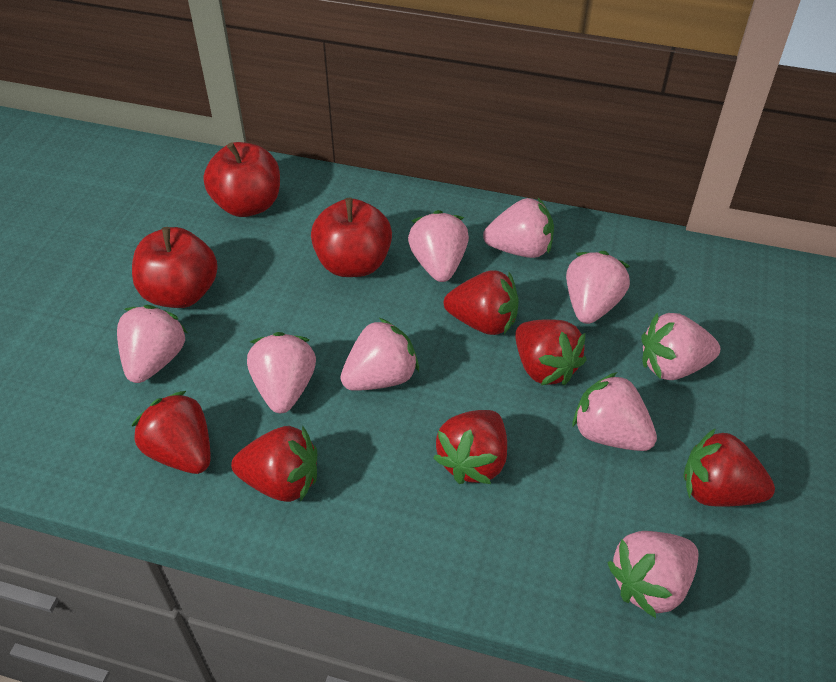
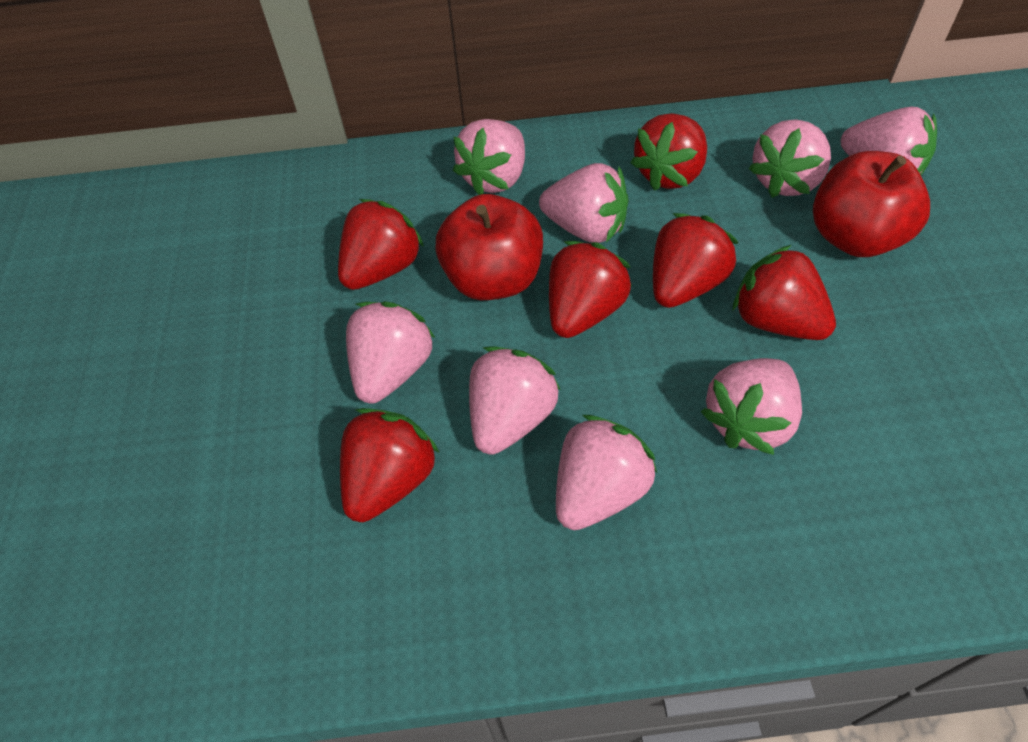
pink strawberry: [117,305,187,383] [247,332,316,413] [340,318,419,391] [408,210,469,282] [483,198,554,258] [566,251,630,324] [573,372,657,451] [607,531,699,618] [641,313,720,380] = 9 -> [346,301,435,404] [453,119,525,195] [469,346,560,455] [539,163,629,243] [556,415,657,530] [700,358,802,455] [748,119,831,198] [841,107,937,175] = 8
red apple: [132,227,218,308] [203,142,280,217] [311,198,392,277] = 3 -> [435,194,543,300] [813,151,930,257] = 2

